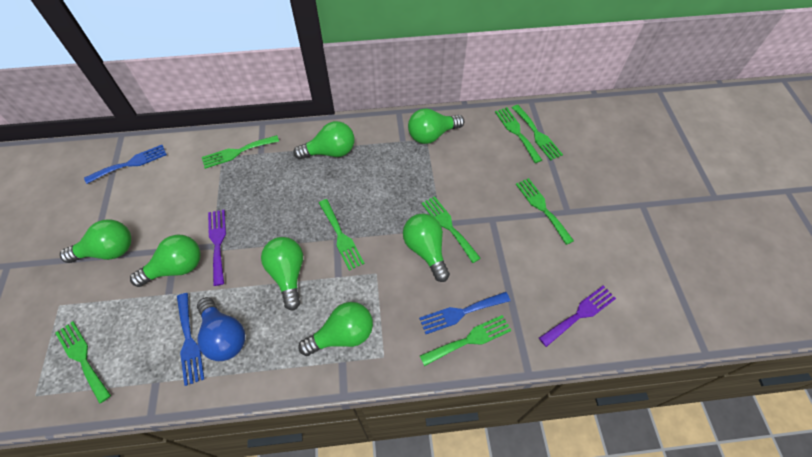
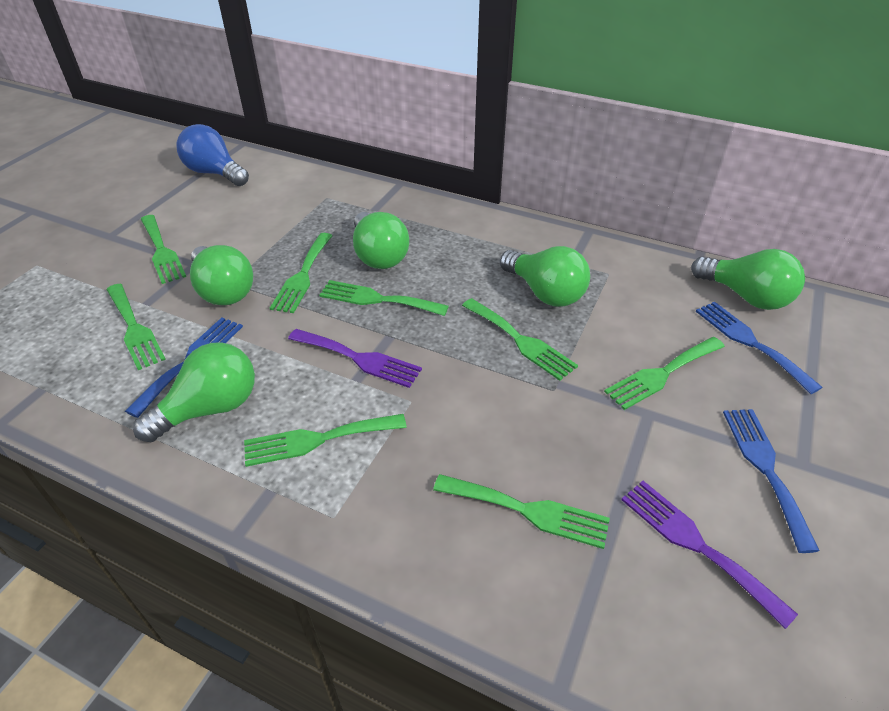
green light bulb: [60,219,131,263] [130,235,201,287] [261,237,303,311] [293,121,355,160] [298,302,373,356] [403,214,450,282] [408,108,464,144] = 7 -> [133,342,255,442] [190,245,253,305] [353,212,409,269] [500,246,590,307] [691,249,805,310] = 5

